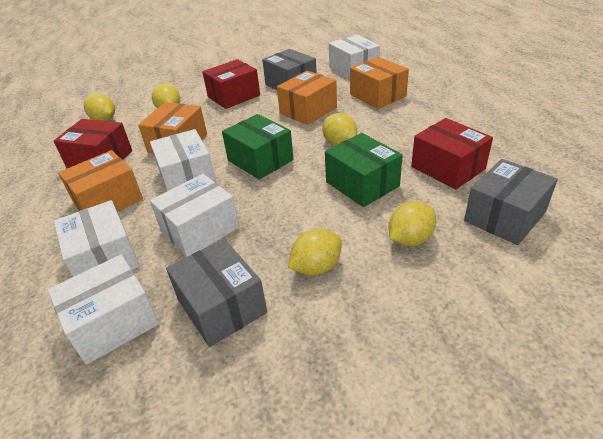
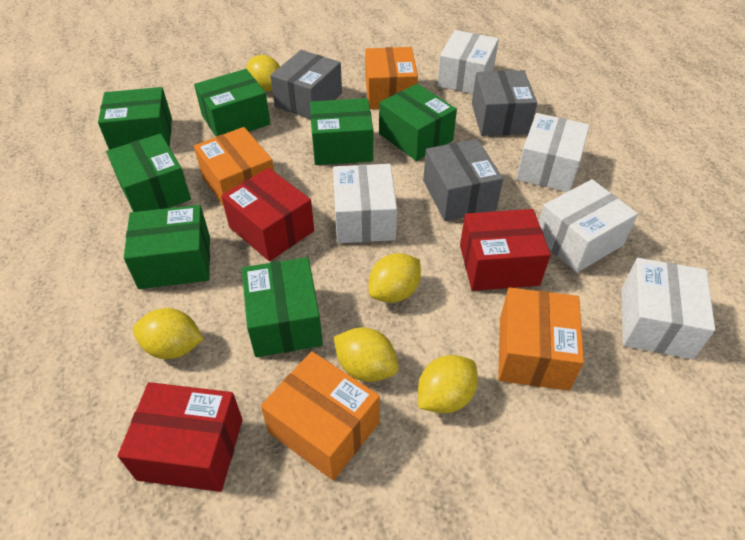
green box: [222,114,294,180] [325,133,403,207] = 2 -> [98,87,172,150] [106,133,191,212] [124,205,210,289] [194,69,271,136] [242,257,323,357] [310,98,373,165] [379,84,457,161] = 7

